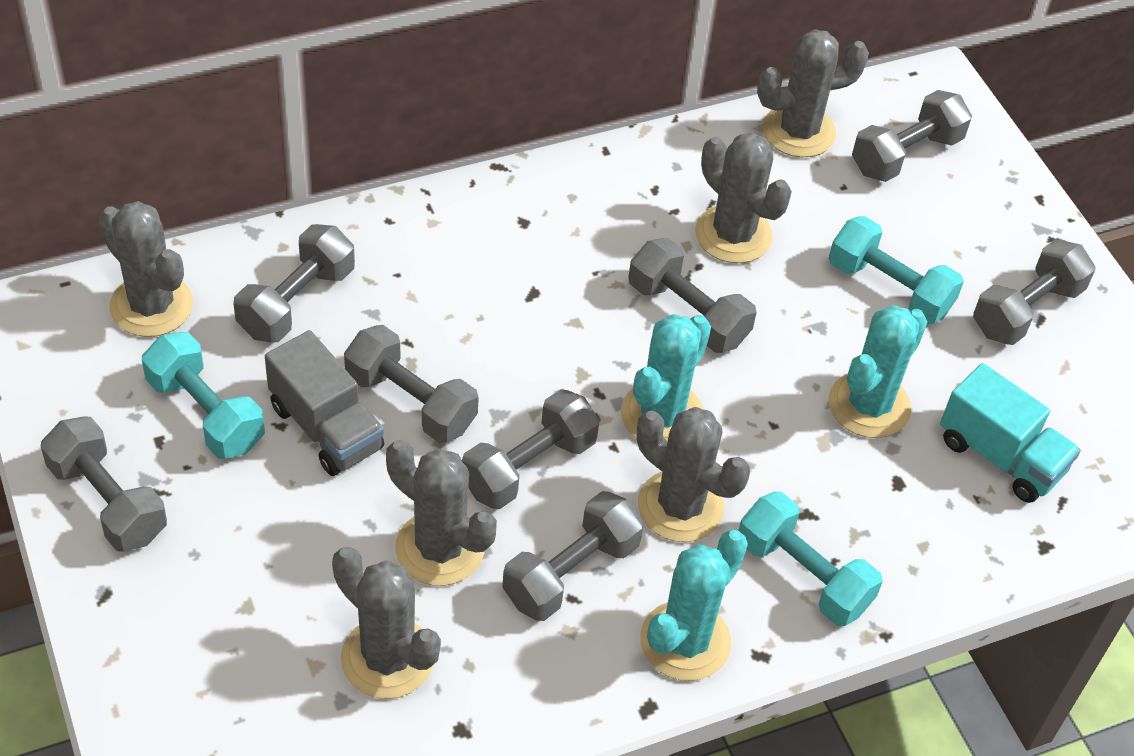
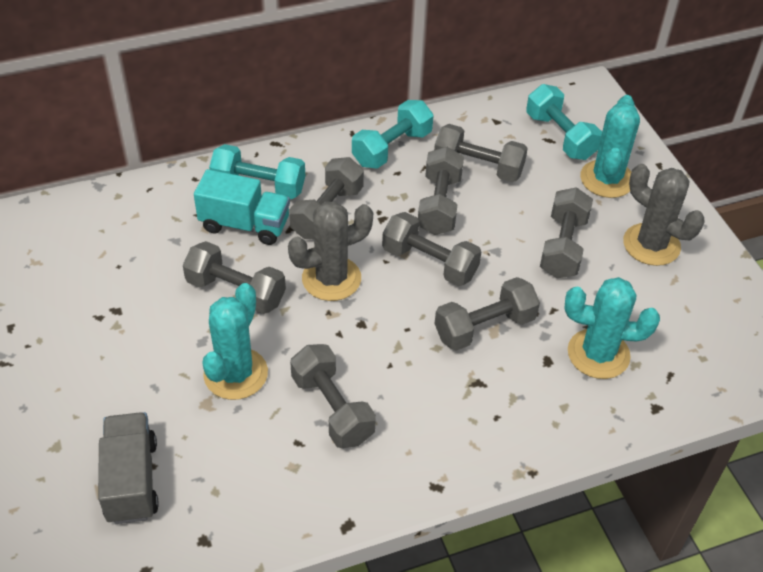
grey cactus: [98,201,193,337] [332,547,441,699] [386,440,497,586] [637,407,750,542] [695,133,792,263] [757,29,869,157] = 6 -> [288,201,373,301] [623,164,704,266] = 2

